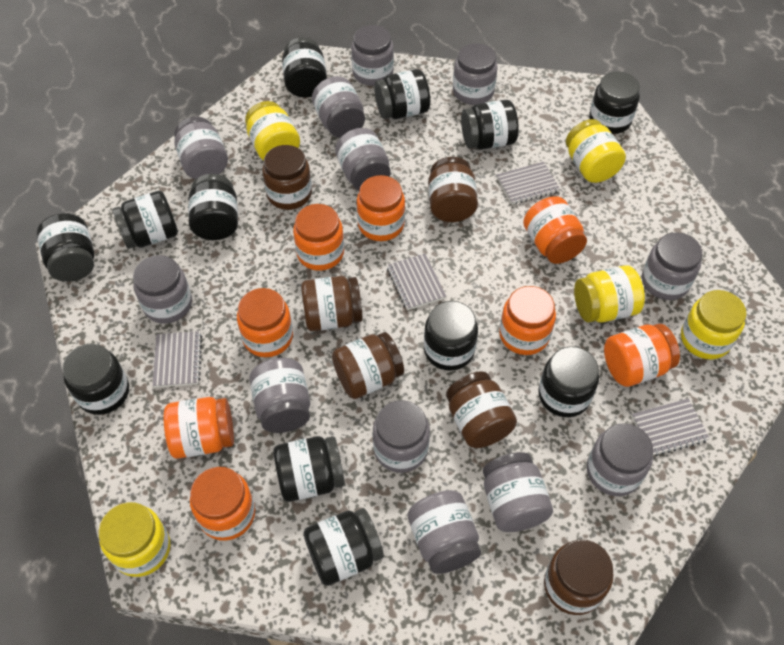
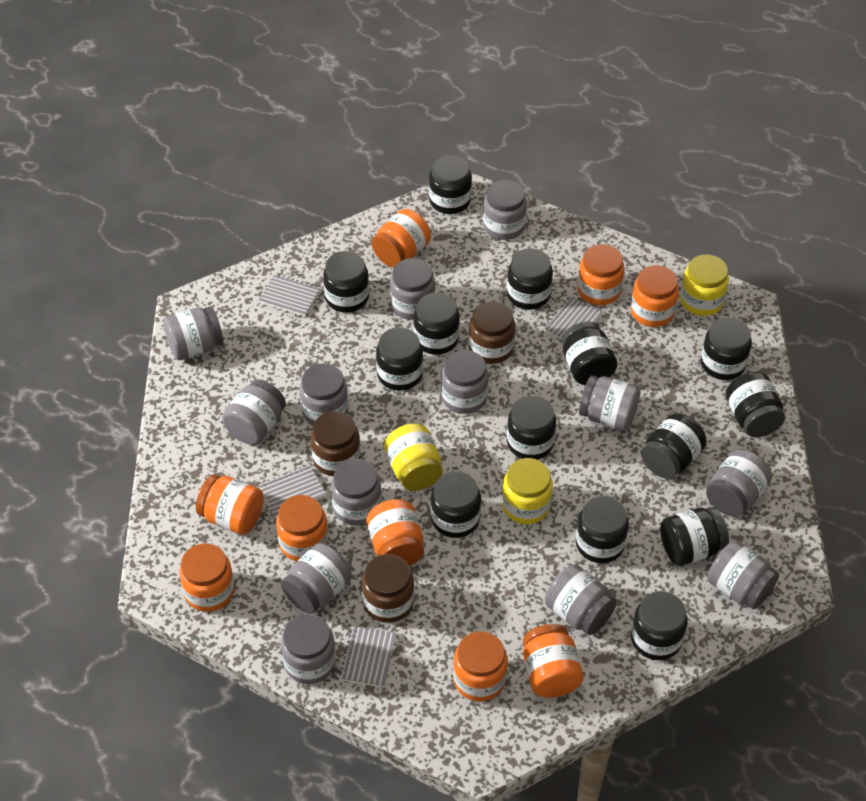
black jar: [37,213,94,282] [62,344,129,415] [112,191,178,249] [188,174,238,240] [273,436,345,502] [282,37,327,97] [304,508,384,586] [374,69,430,119] [424,301,478,371] [461,100,519,149] [538,346,599,417] [589,72,640,134] = 12 -> [323,251,369,313] [376,327,423,391] [414,292,460,355] [429,155,472,214] [431,471,481,538] [507,248,553,310] [507,395,556,459] [562,322,617,385] [576,496,629,563] [631,591,688,660] [641,413,707,479] [660,507,729,566] [701,317,752,380] [726,372,785,437] = 14
brown jar: [262,145,312,210] [301,276,363,331] [332,332,404,399] [428,157,478,222] [446,371,517,448] [544,540,613,615] = 6 -> [311,411,360,476] [362,554,414,623] [469,301,515,364] = 3
grey jar: [133,255,192,324] [174,117,228,179] [249,358,310,433] [312,76,365,138] [335,128,391,191] [351,25,394,86] [373,400,430,473] [408,490,481,574] [453,44,498,105] [483,452,553,532] [587,423,653,496] [642,232,702,300] = 12 -> [163,306,223,360] [222,379,286,445] [281,543,352,614] [281,614,336,684] [299,363,348,425] [331,459,382,525] [390,258,435,320] [441,350,489,414] [483,180,527,240] [545,565,617,635] [579,375,640,431] [706,450,772,517] [707,540,779,609] = 13
orange jar: [164,397,234,459] [190,467,255,541] [237,288,293,357] [293,204,344,271] [357,175,405,241] [499,286,556,355] [523,196,587,264] [604,323,680,387] = 8 -> [179,544,235,612] [196,474,264,535] [276,495,328,561] [366,499,424,566] [372,209,431,267] [453,631,508,702] [523,624,584,698] [577,244,624,305] [631,265,679,327] = 9
yellow jar: [98,502,170,577] [245,101,300,161] [566,119,626,183] [574,265,645,323] [681,290,747,360] = 5 -> [384,424,443,491] [502,458,553,524] [680,255,729,316] = 3

